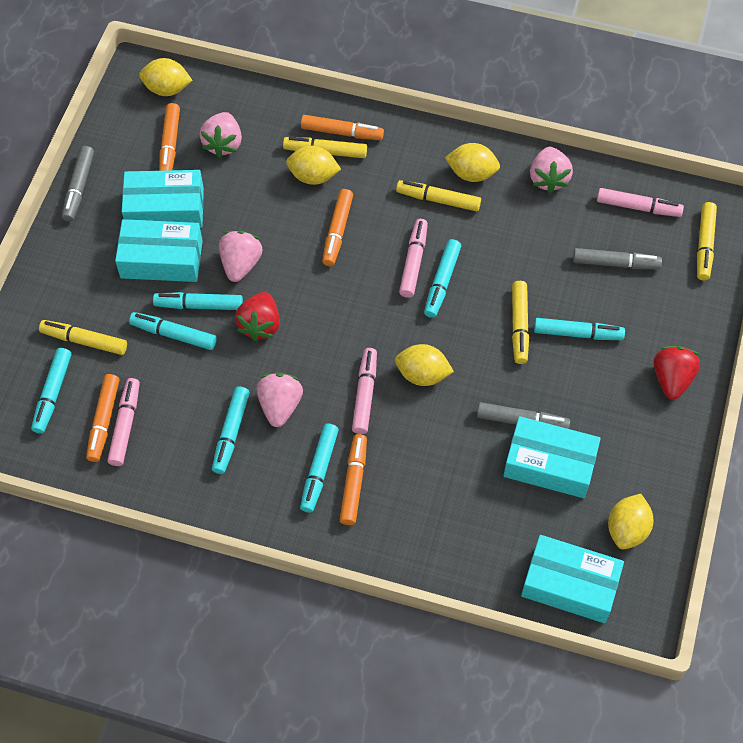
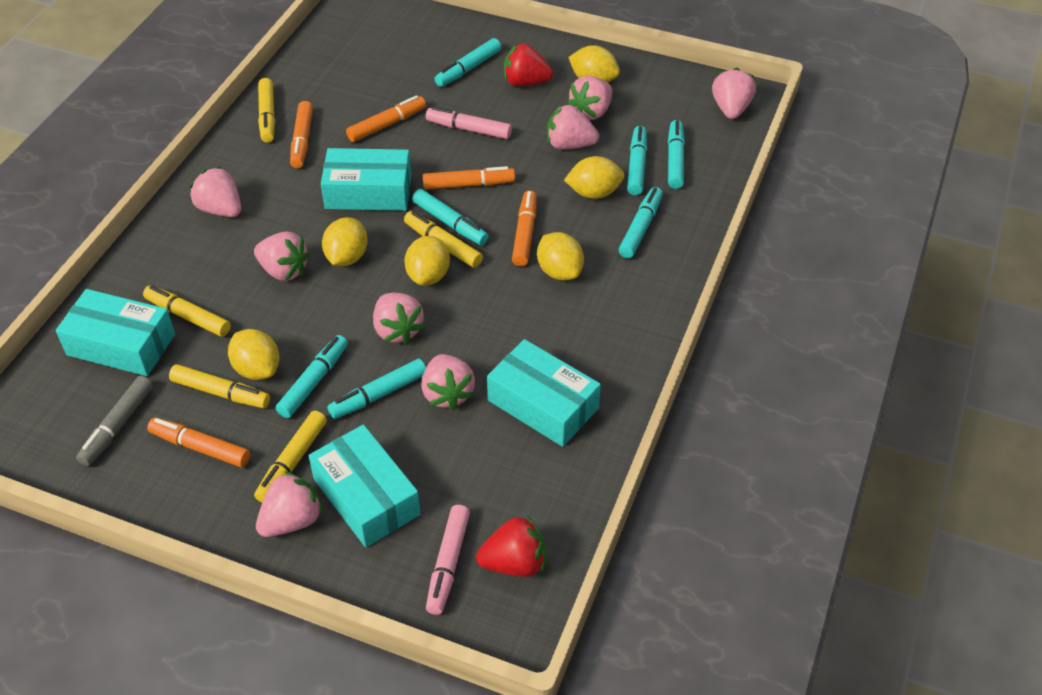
grey marker: [62,146,94,222] [477,402,570,429] [573,248,662,269] = 3 -> [76,376,153,466] = 1
pink marker: [107,378,140,466] [352,348,377,434] [399,219,428,298] [597,188,684,217] = 4 -> [426,106,512,139] [426,505,470,615] = 2
pink strawberry: [200,112,242,158] [219,231,262,282] [257,373,303,427] [530,147,573,193] = 4 -> [190,166,241,217] [254,231,310,281] [256,472,323,537] [373,293,425,344] [421,354,475,410] [547,105,599,150] [567,76,613,120] [712,68,756,119] = 8
yellow lemon: [139,58,192,96] [286,146,341,185] [395,344,454,386] [445,143,500,182] [608,494,654,550] = 5 -> [228,329,279,380] [322,217,368,266] [405,236,450,286] [537,232,584,280] [564,156,625,199] [568,45,620,83] = 6

